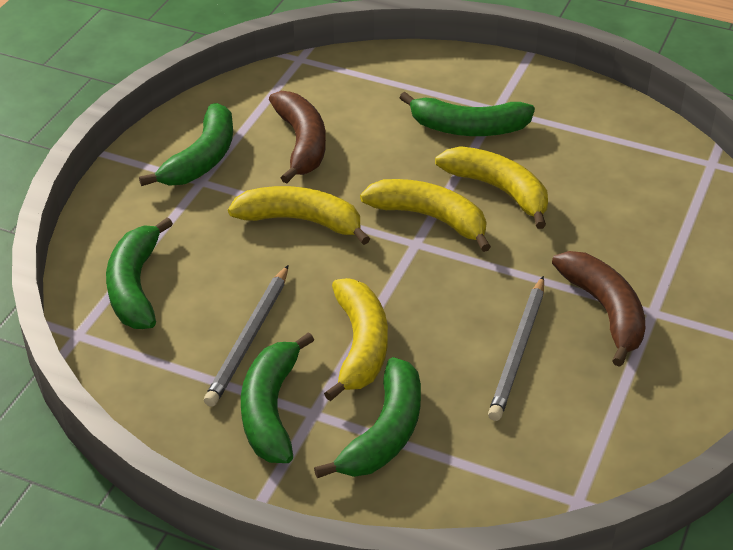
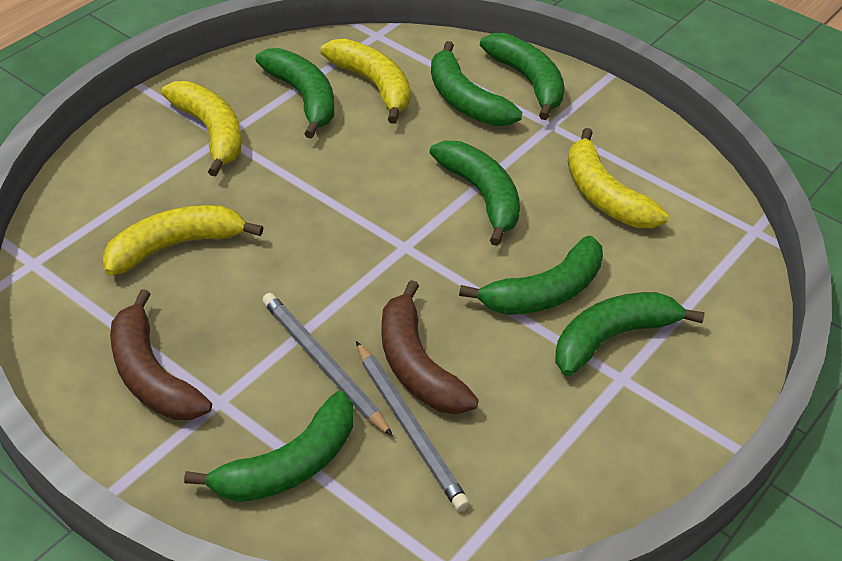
green banana: [106,217,173,329] [139,103,233,186] [241,332,314,463] [314,357,421,478] [399,92,535,136] = 5 -> [184,391,353,502] [255,48,334,139] [430,141,520,246] [431,41,522,126] [459,236,603,315] [480,33,565,120] [556,292,705,376] = 7

